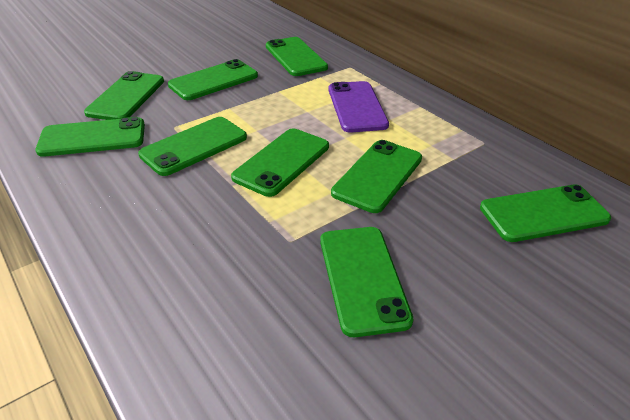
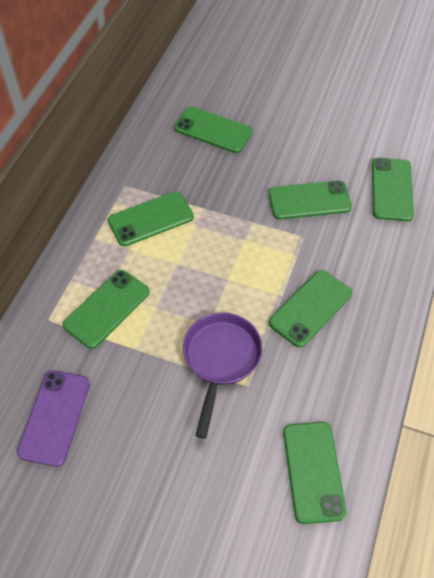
green phone: [35,117,145,157] [84,71,164,120] [138,117,247,176] [168,59,258,100] [231,128,329,197] [266,37,328,76] [320,227,414,337] [331,140,422,213] [480,184,611,242] = 9 -> [63,270,150,349] [108,191,194,246] [174,107,253,153] [268,180,352,220] [269,270,352,348] [283,422,346,524] [372,158,414,221] = 7
purple pan: none = 0 -> [183,312,263,439] = 1

